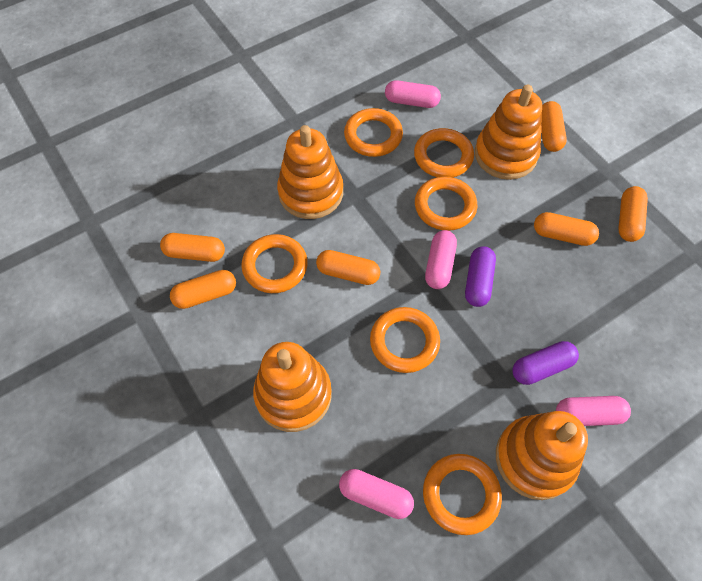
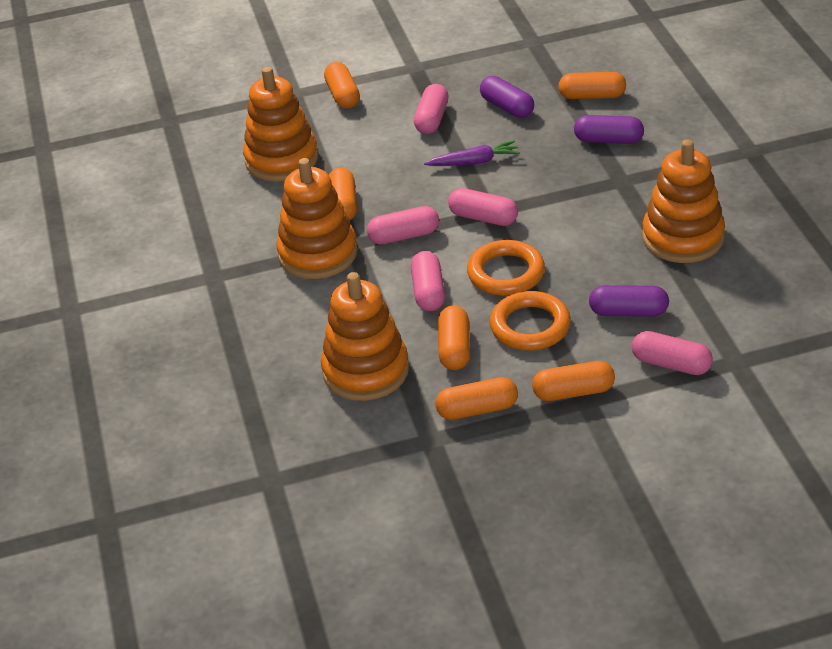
orange ring: [241,234,308,293] [344,108,403,157] [370,307,440,373] [414,128,474,177] [415,176,477,231] [423,454,502,535] = 6 -> [467,240,545,296] [490,291,571,350] = 2
pink capsule: [339,469,414,519] [385,80,441,108] [425,230,457,289] [556,396,631,426] = 4 -> [367,206,439,245] [411,251,445,311] [414,84,449,134] [448,188,518,226] [632,331,713,375] = 5
purple capsule: [465,246,496,307] [512,341,579,385] = 2 -> [480,76,534,118] [574,115,644,144] [589,285,669,317] = 3
purple carrot: none = 0 -> [424,140,520,166] = 1

